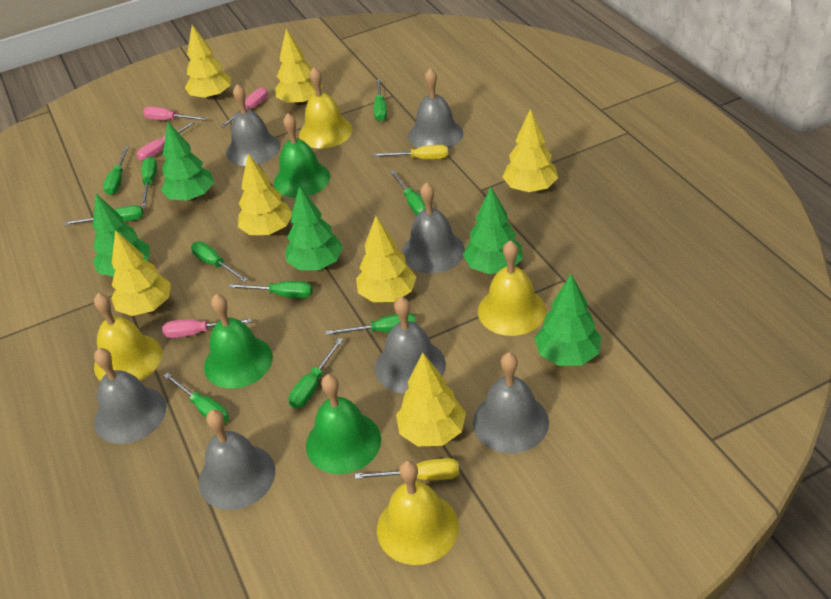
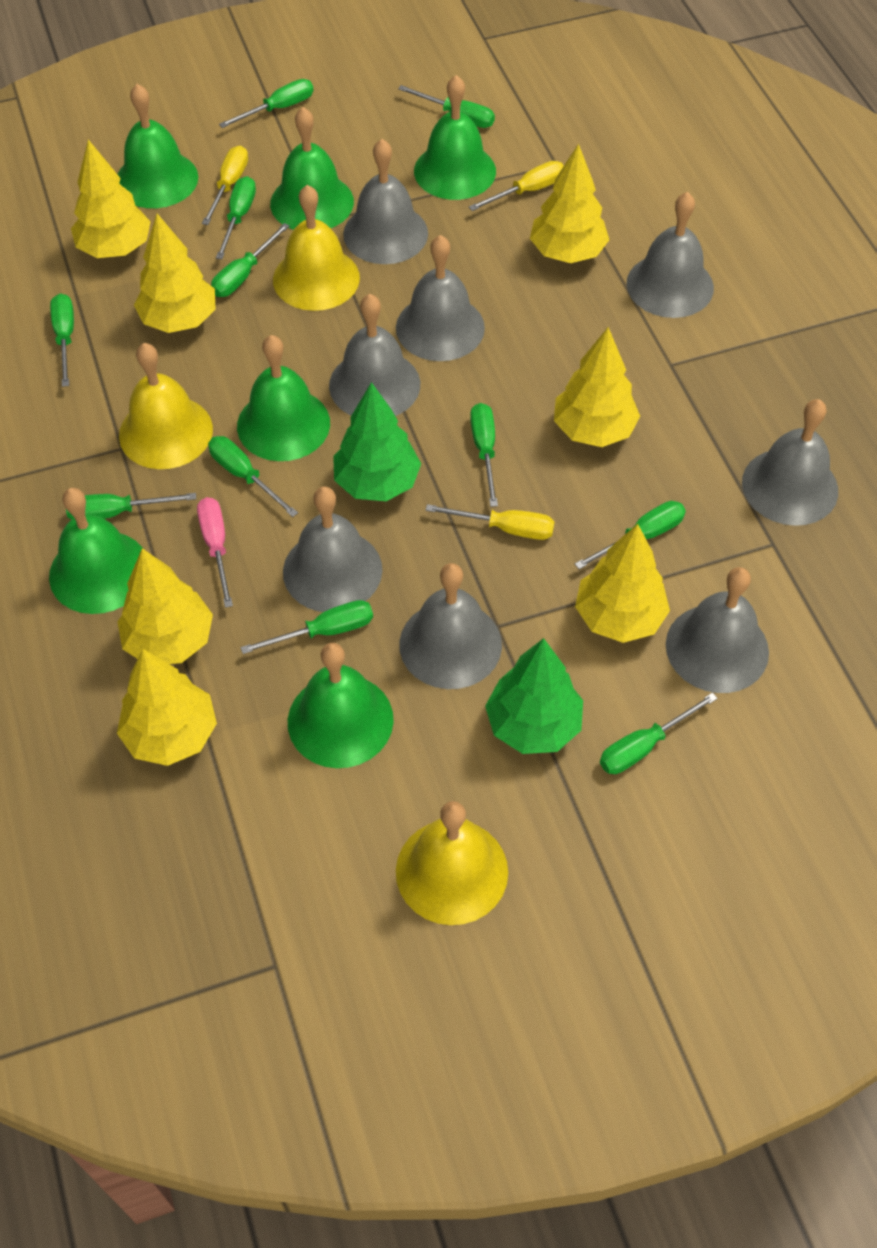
green bell: [204,294,273,389] [274,113,330,198] [306,374,381,474] = 3 -> [49,488,143,614] [117,84,198,208] [237,335,330,461] [270,107,354,230] [288,643,394,768] [414,75,496,200] = 6
green screwdriver: [65,205,144,225] [103,147,129,195] [141,157,157,206] [164,373,229,424] [191,241,248,282] [228,281,313,298] [289,338,343,409] [325,313,416,335] [374,79,387,122] [390,170,426,215] = 10 -> [50,293,74,387] [66,493,196,520] [208,436,298,517] [211,223,290,297] [216,176,256,259] [219,79,313,128] [240,600,373,654] [398,85,495,128] [470,403,498,507] [575,501,686,569] [600,693,718,774] = 11
green tree: [93,194,150,277] [161,121,214,201] [286,186,343,270] [463,187,523,274] [535,274,602,366] = 5 -> [333,382,421,501] [485,638,583,754] = 2
grey bell: [94,348,166,444] [199,410,275,510] [226,84,280,166] [375,297,446,394] [402,182,465,273] [408,68,463,149] [473,353,549,453] = 7 -> [283,486,382,612] [329,294,420,416] [343,139,428,264] [396,235,485,361] [399,563,502,689] [626,192,714,318] [666,567,769,693] [742,399,838,526] = 8
pink screwdriver: [136,121,195,161] [143,106,207,120] [162,318,252,338] [220,87,268,128] = 4 -> [197,497,233,608] = 1
yellow bell: [94,293,162,381] [299,67,353,149] [377,460,459,565] [478,240,546,336] = 4 -> [119,343,213,469] [273,185,360,311] [396,801,508,925] = 3
yellow screwdriver: [355,458,459,480] [373,145,448,159] = 2 -> [202,146,248,225] [425,504,555,540] [469,161,563,211] = 3

